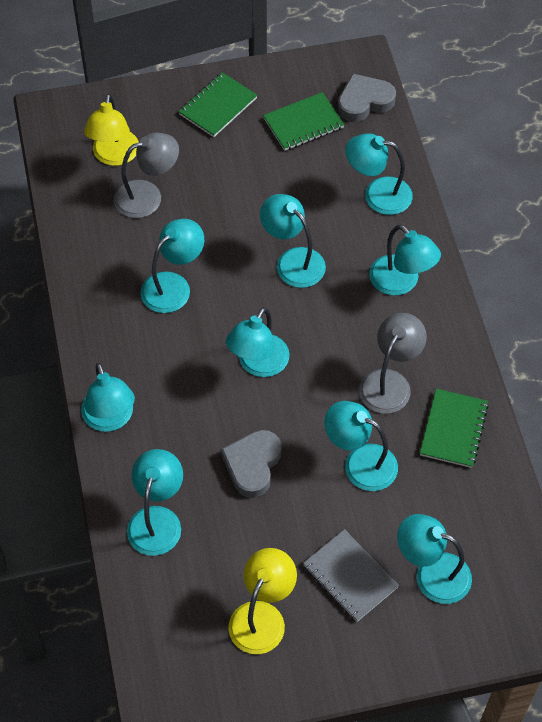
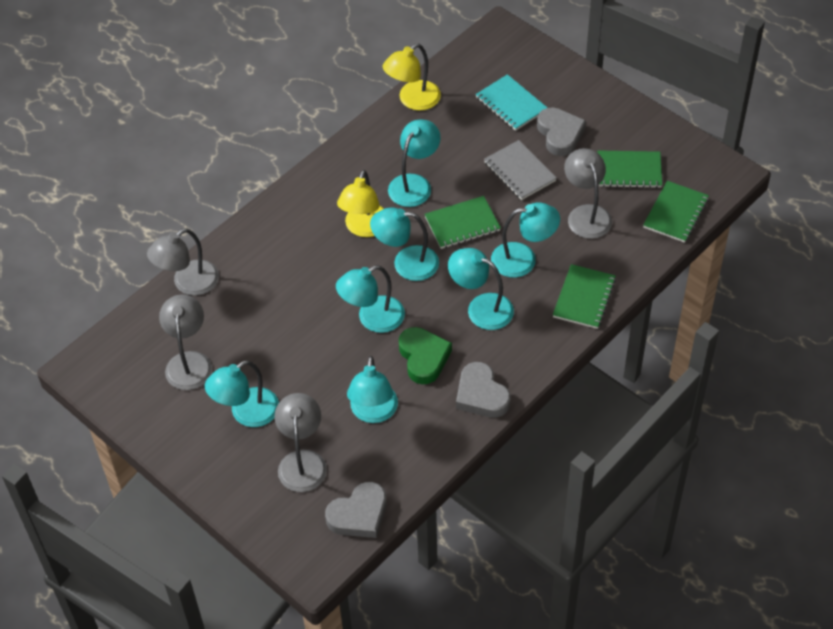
green heart: none = 0 -> [399,327,452,384] = 1
green notebook: [178,72,257,137] [263,92,344,151] [420,389,489,468] = 3 -> [424,196,501,249] [553,264,616,329] [598,150,662,188] [643,181,709,243] = 4
grey heart: [221,430,282,498] [338,74,396,122] = 2 -> [325,482,386,538] [456,362,510,418] [537,107,586,156] = 3
grey lamp: [114,132,179,218] [359,313,427,414] = 2 -> [147,228,219,296] [159,295,212,390] [275,393,327,492] [564,148,612,239] = 4
turquoise lamp: [81,363,135,432] [127,449,183,556] [140,219,204,313] [226,307,290,377] [260,194,326,288] [324,401,398,491] [345,133,413,215] [369,225,441,295] [397,514,472,604] = 9 -> [205,360,279,427] [336,265,405,333] [347,356,398,423] [370,207,439,281] [388,120,440,207] [448,248,514,330] [491,202,560,278] = 7
turquoise notebook: none = 0 -> [476,74,547,131] = 1

